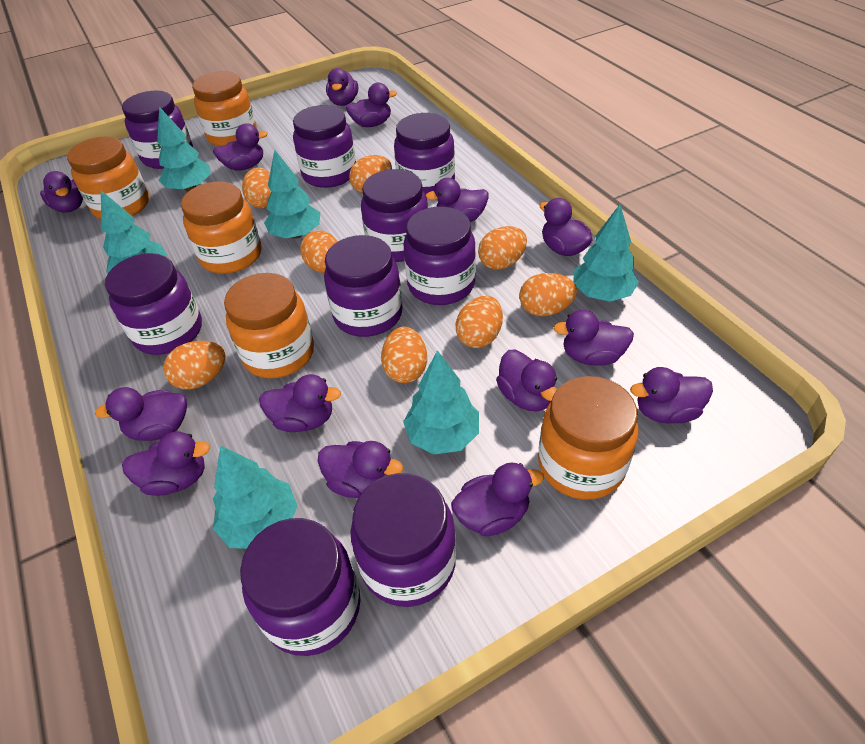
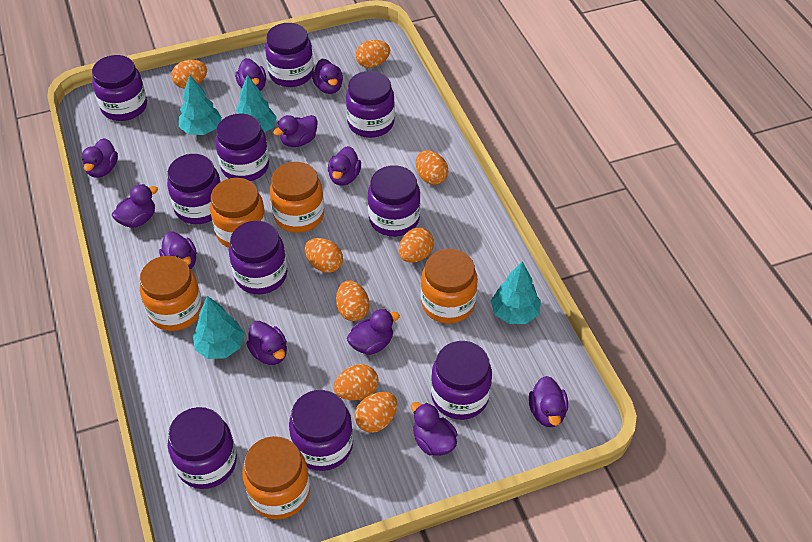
purple duck: [40,171,83,213] [95,387,187,441] [122,431,210,496] [213,123,268,171] [259,374,341,432] [318,441,403,498] [326,68,358,106] [346,83,397,127] [426,178,488,222] [451,463,544,536] [496,350,557,411] [539,198,593,256] [553,310,634,365] [630,367,713,424] = 14 -> [82,138,118,178] [112,184,158,228] [159,232,197,269] [235,58,266,91] [246,321,287,365] [273,115,318,147] [312,59,343,94] [328,146,361,186] [347,309,400,355] [411,402,458,456] [529,376,568,427] = 11
purple jar: [105,253,202,355] [122,90,193,169] [240,518,360,656] [293,105,356,188] [324,235,403,337] [350,473,456,607] [361,169,428,262] [394,113,455,195] [404,207,476,305] = 9 -> [92,55,147,121] [167,154,221,224] [168,407,237,489] [215,113,269,181] [229,221,287,294] [265,23,314,87] [289,390,353,471] [346,71,395,138] [368,165,420,237] [431,341,492,420] = 10
turquoise tree: [101,190,167,273] [157,107,211,192] [213,446,298,549] [264,150,320,239] [403,350,479,455] [573,204,639,302] = 6 -> [179,75,222,135] [193,296,244,359] [236,74,277,133] [491,261,541,324] = 4

